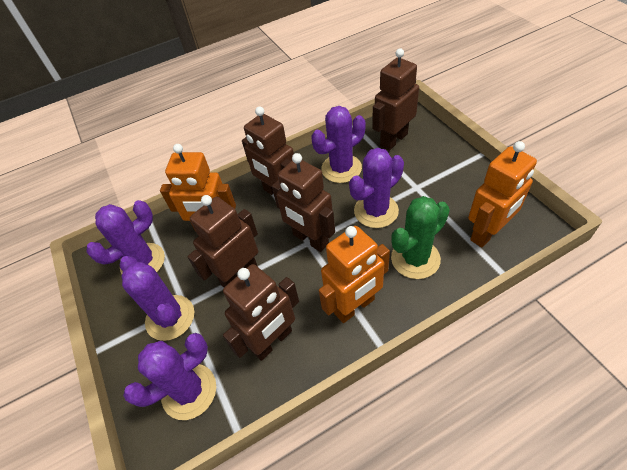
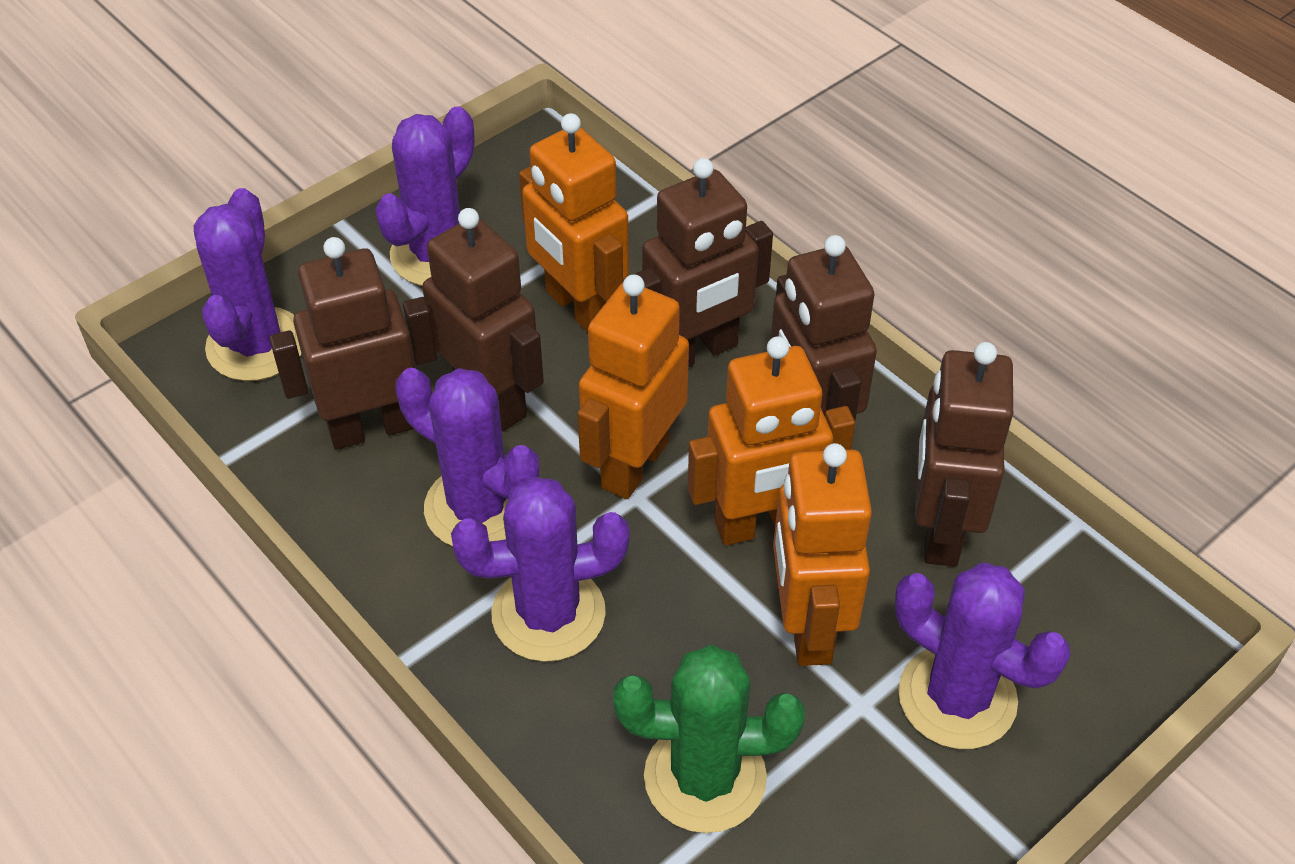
orange robot: [160,144,236,232] [319,226,390,323] [468,141,537,248] = 3 -> [519,113,629,333] [578,275,689,499] [688,336,855,545] [773,443,872,666] = 4

